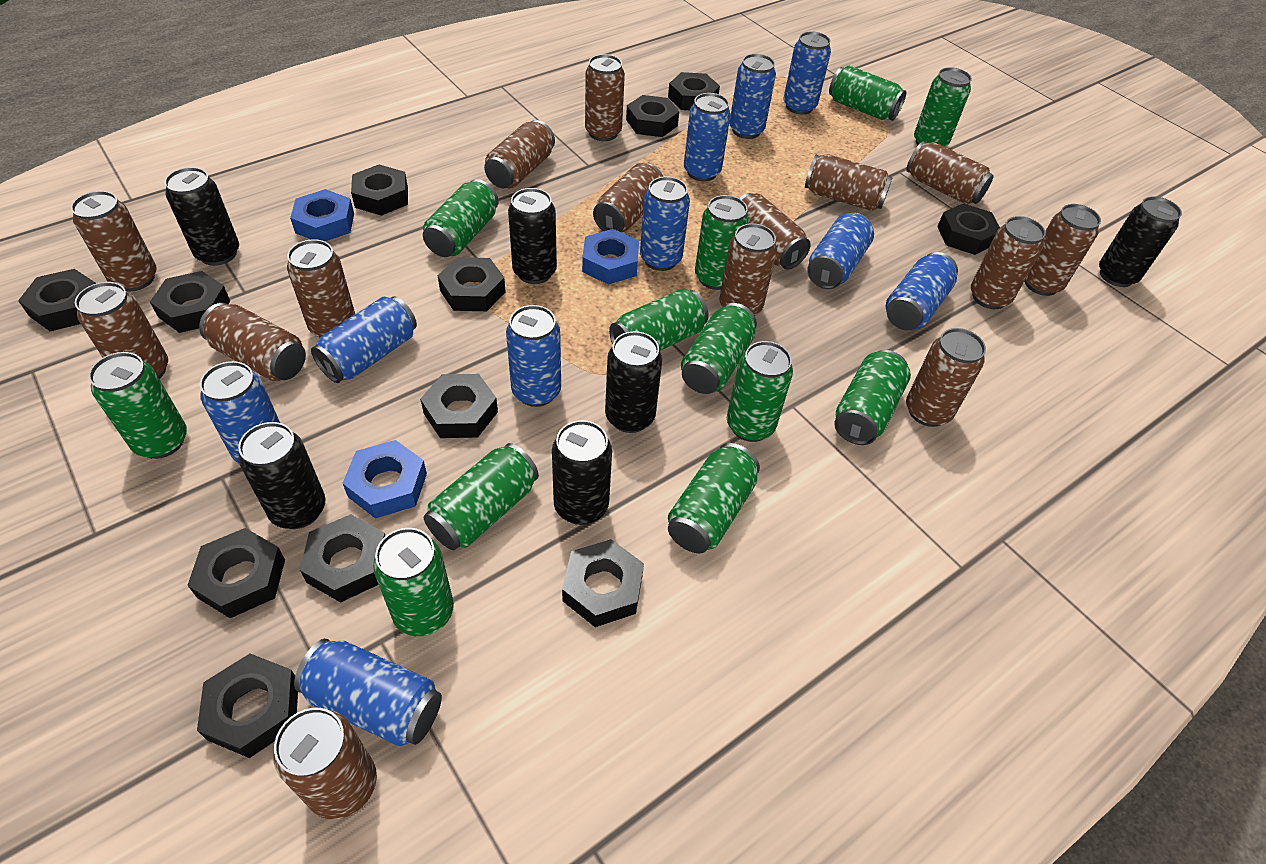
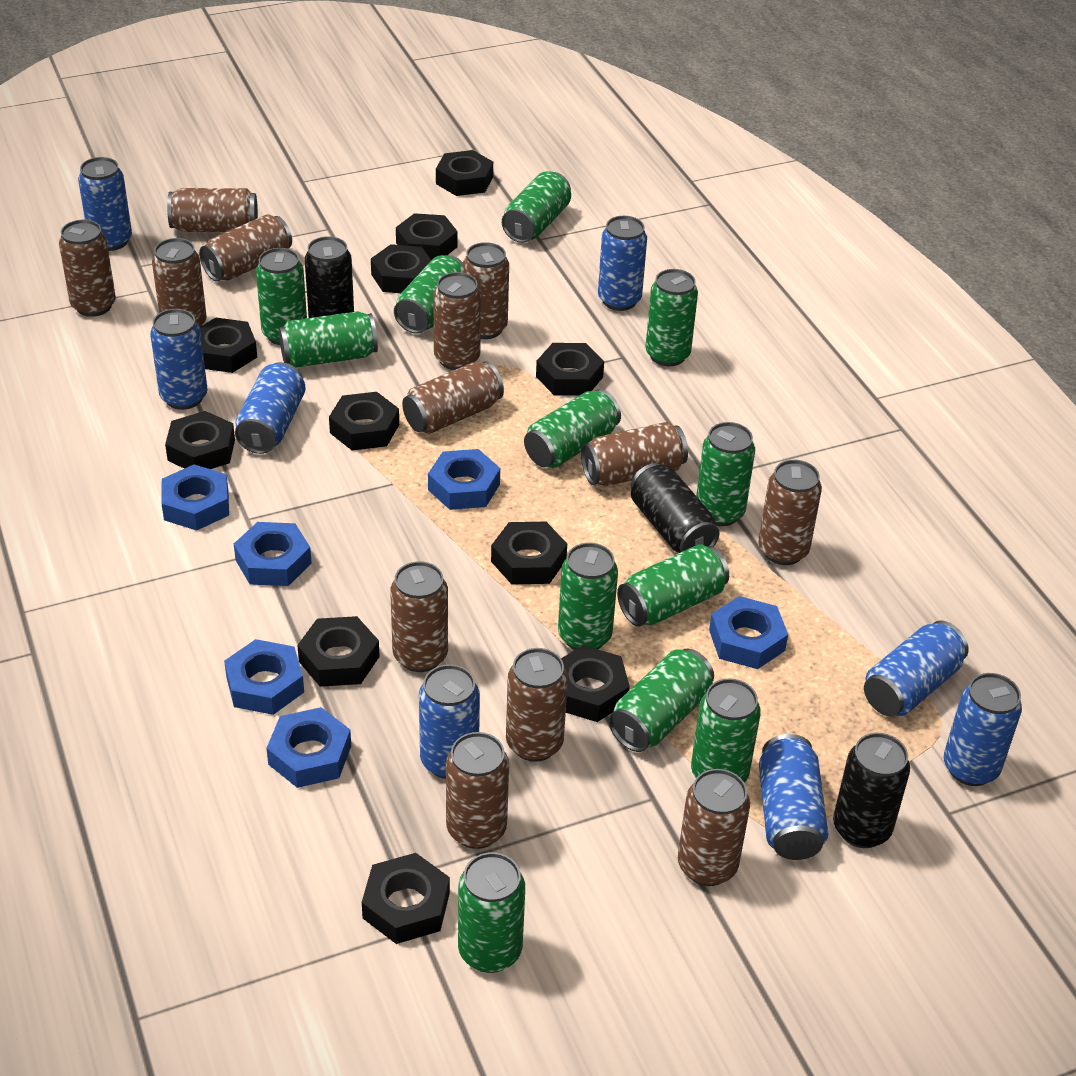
black can: [165,167,239,266] [238,422,325,529] [508,188,557,284] [552,420,612,525] [605,331,662,433] [1099,196,1182,287] = 6 -> [305,236,354,318] [631,463,720,553] [833,733,910,848] = 3
black nut: [18,269,96,331] [150,271,230,333] [187,528,285,618] [197,654,298,758] [300,514,385,603] [351,165,408,216] [420,374,498,438] [438,257,506,311] [562,539,644,627] [626,95,679,137] [668,72,720,110] [937,203,1000,255] = 12 -> [165,411,235,469] [200,318,257,373] [297,616,380,687] [329,392,399,451] [362,853,450,944] [371,244,431,293] [396,213,458,260] [436,150,493,196] [491,522,567,585] [536,343,604,396] [561,645,630,722] = 11
blue can: [200,361,280,463] [294,639,442,747] [311,296,417,383] [506,305,561,407] [640,177,690,271] [684,93,731,182] [729,54,776,139] [783,31,831,115] [807,213,874,289] [886,252,958,330] = 10 -> [78,157,132,251] [150,309,208,410] [235,362,306,454] [419,664,480,779] [598,216,647,311] [759,734,828,860] [864,621,969,716] [944,673,1022,786] = 8
blue nut: [290,189,354,242] [343,440,427,519] [582,229,639,285] = 3 -> [161,464,229,530] [224,639,304,715] [234,522,312,586] [266,707,351,788] [428,449,500,510] [709,596,788,669] = 6
brown can: [71,191,157,291] [75,282,168,379] [199,303,306,381] [274,708,377,819] [287,239,355,338] [484,120,555,188] [585,54,625,141] [593,163,663,232] [719,223,777,316] [739,193,811,270] [805,154,892,211] [906,141,994,204] [906,328,986,427] [971,216,1046,309] [1025,204,1101,296] = 15 -> [59,220,116,317] [152,238,207,327] [167,188,258,232] [199,214,292,282] [390,561,448,672] [402,361,504,434] [433,272,481,370] [446,732,509,849] [463,242,509,339] [506,648,568,762] [581,422,688,486] [678,769,750,886] [758,460,822,565] = 13

